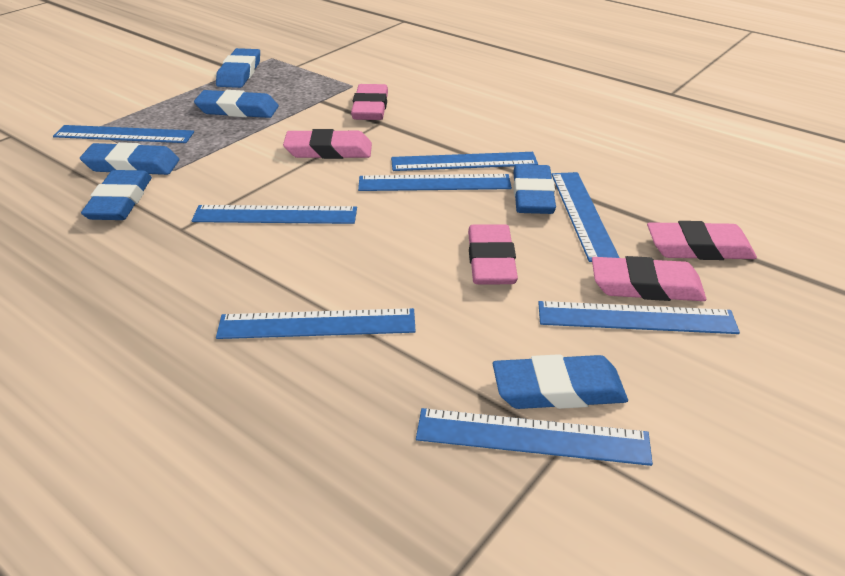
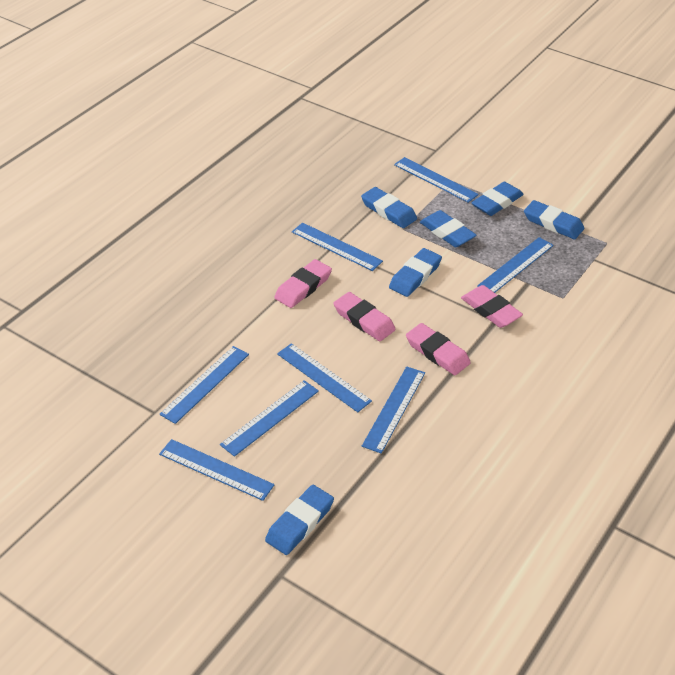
pink eraser: [283,129,372,159] [351,84,388,120] [468,224,518,284] [592,256,706,301] [647,221,757,260] = 5 -> [274,259,332,308] [333,292,396,341] [406,323,471,375] [461,285,523,328] = 4

